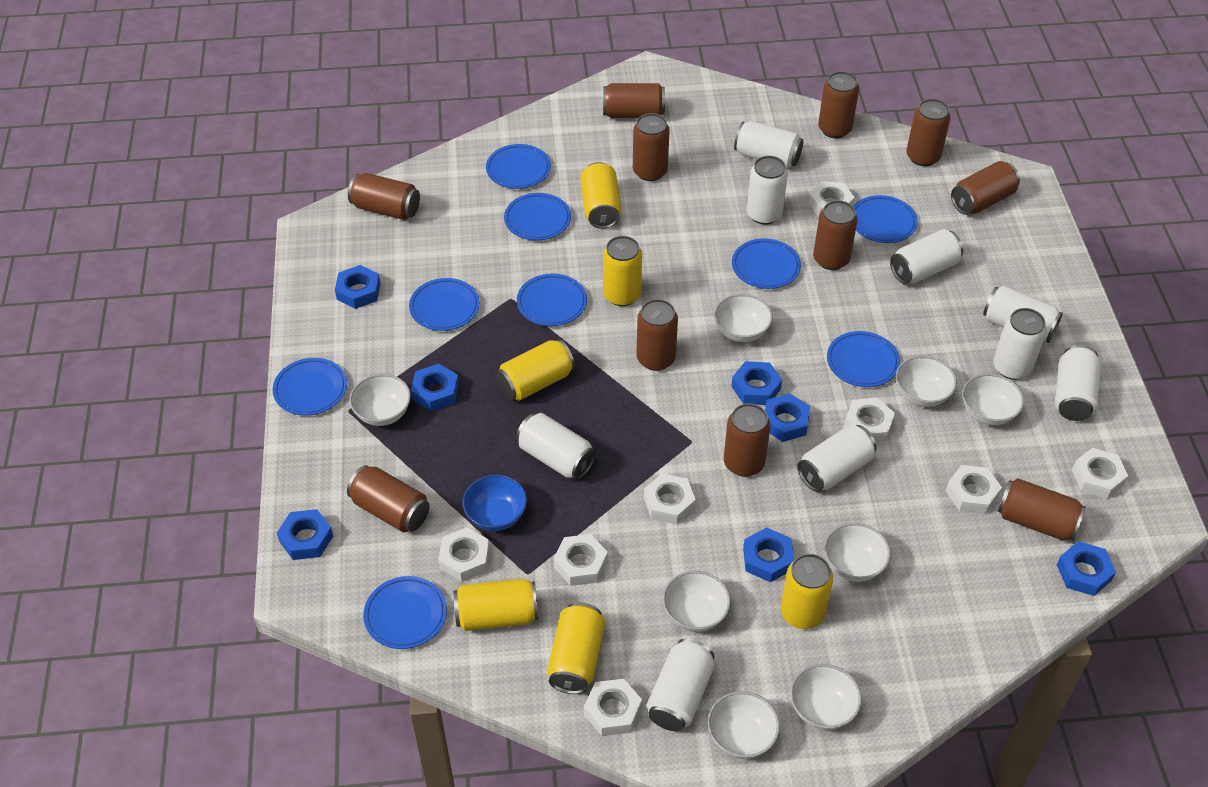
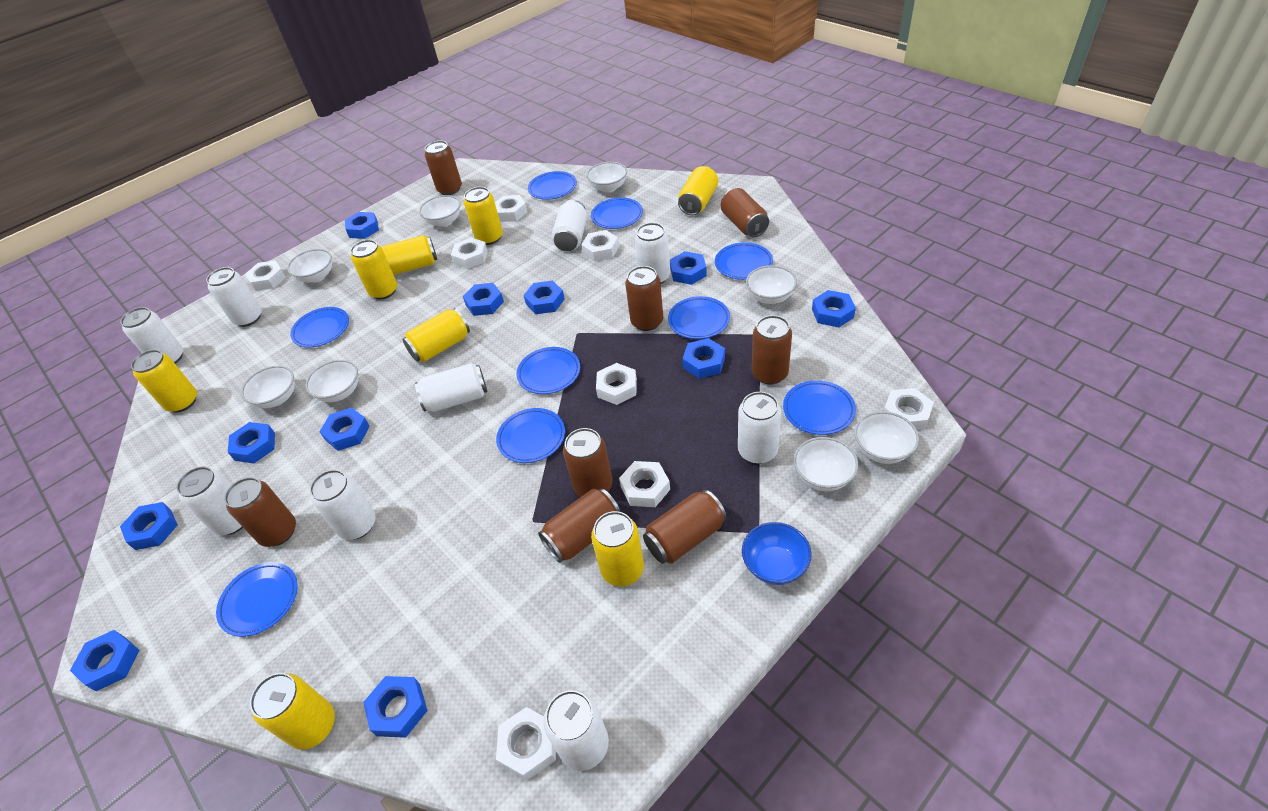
blue nut: [277,509,333,560] [335,265,380,309] [411,364,459,411] [731,361,782,405] [743,527,794,582] [765,393,810,442] [1057,541,1116,596] = 7 -> [70,630,140,691] [120,502,178,550] [228,422,275,463] [320,408,370,451] [345,212,379,239] [363,676,428,738] [463,283,504,316] [524,280,565,314] [670,251,707,285] [683,338,725,379] [812,290,856,328] = 11
brown can: [347,465,430,532] [348,173,420,220] [603,83,665,118] [633,113,670,181] [636,299,678,371] [724,403,771,477] [813,200,858,270] [818,71,859,138] [906,99,951,166] [951,161,1020,215] [997,478,1086,540] = 11 -> [224,477,296,547] [425,141,462,195] [538,488,621,563] [563,428,613,497] [625,266,664,331] [643,490,727,564] [721,188,769,237] [752,315,792,385] = 8
yellow can: [454,579,538,631] [496,339,575,401] [547,602,605,694] [580,162,621,229] [603,236,642,306] [781,554,833,629] = 6 -> [131,350,197,413] [250,673,335,750] [350,240,397,300] [381,235,437,275] [402,308,470,362] [464,187,503,245] [591,511,644,586] [678,166,718,215] = 8

